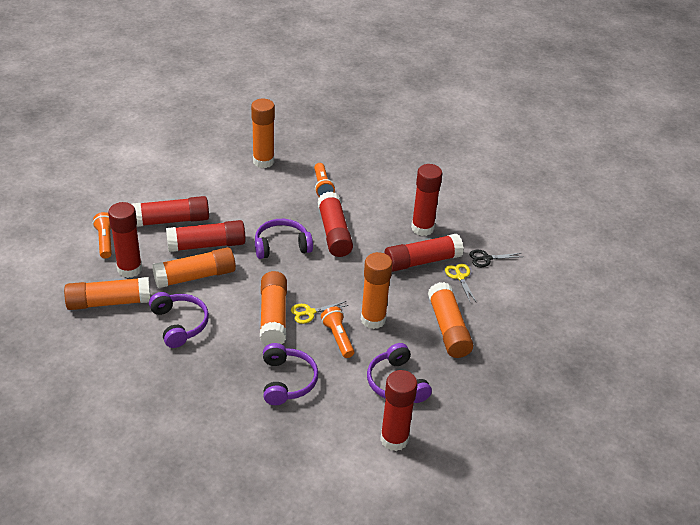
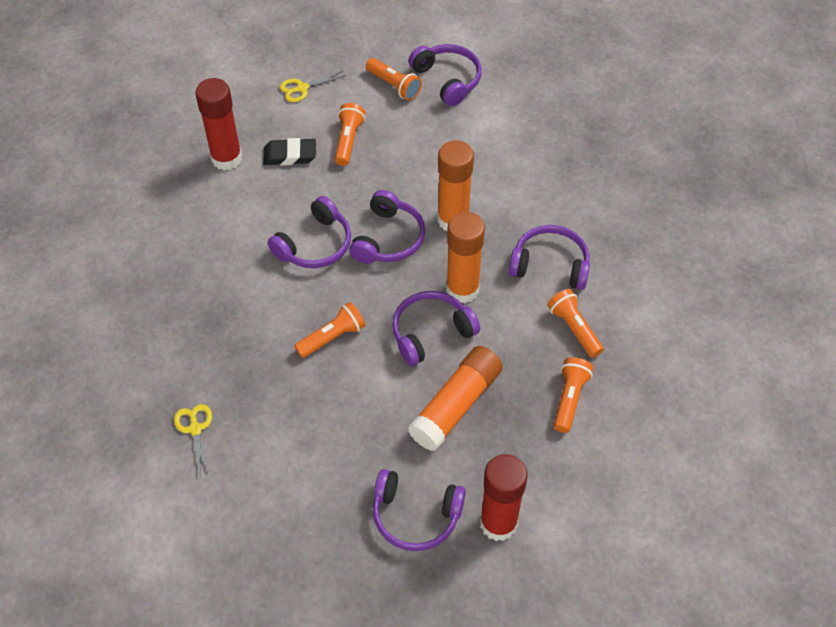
black eraser: none = 0 -> [263,138,316,165] = 1
black scissors: [469,250,522,267] = 1 -> none = 0
orange flashlight: [93,212,112,258] [314,163,335,197] [321,307,354,358] = 3 -> [294,302,366,358] [335,103,365,166] [366,58,422,101] [547,289,604,358] [554,357,593,433] = 5
orange glue stick: [64,277,151,310] [152,247,236,288] [251,99,275,168] [260,271,287,346] [361,252,393,329] [428,282,473,358] = 6 -> [408,346,503,451] [438,140,474,231] [446,212,485,304] = 3
purple headphones: [149,292,209,348] [255,219,313,259] [263,343,318,405] [367,343,432,403] = 4 -> [268,196,351,268] [349,190,425,264] [373,469,466,551] [392,291,480,366] [409,44,482,106] [509,225,590,290] = 6
red glue stick: [108,202,142,278] [132,196,209,227] [166,220,246,252] [317,192,353,257] [380,370,417,451] [384,234,464,272] [411,164,442,236] = 7 -> [195,78,242,170] [480,454,528,541] = 2

